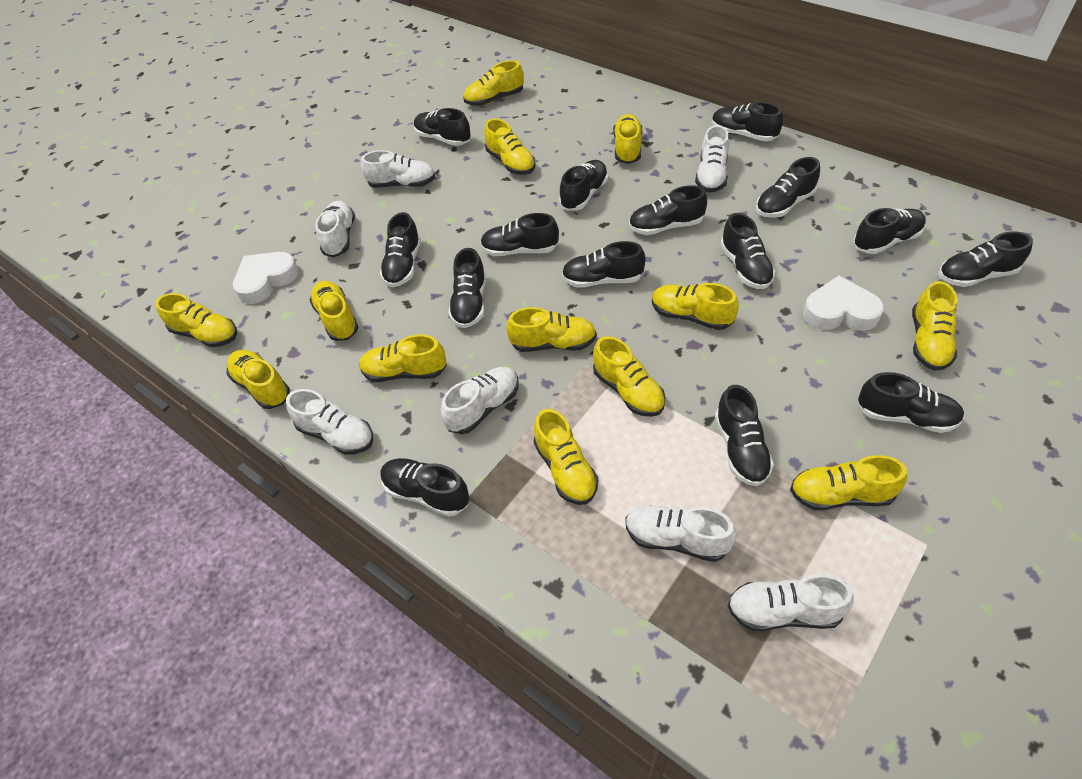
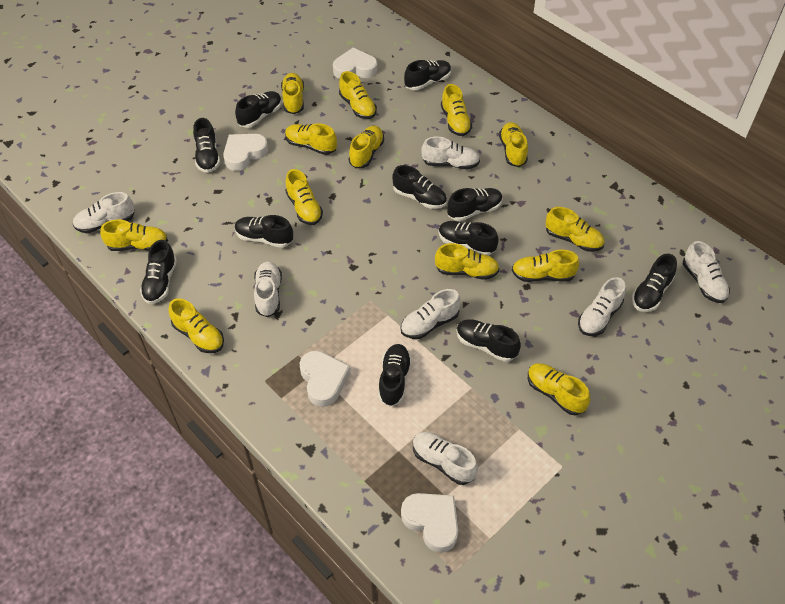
black shoe: [380,212,421,287] [380,458,469,517] [414,108,471,146] [448,248,486,328] [480,213,559,256] [559,160,608,211] [562,241,646,288] [629,185,707,235] [712,102,783,141] [715,385,774,486] [720,213,775,289] [756,157,820,218] [853,208,926,254] [858,372,964,433] [938,231,1033,287] = 15 -> [140,240,177,304] [193,118,220,173] [235,91,282,128] [235,215,293,248] [378,344,412,407] [392,165,447,209] [404,60,451,90] [438,221,499,256] [447,188,503,221] [456,319,521,362] [632,254,677,312] = 11
white heart: [233,252,299,304] [803,276,884,331] = 2 -> [223,134,268,171] [300,351,350,407] [333,48,378,79] [401,493,458,553] = 4

